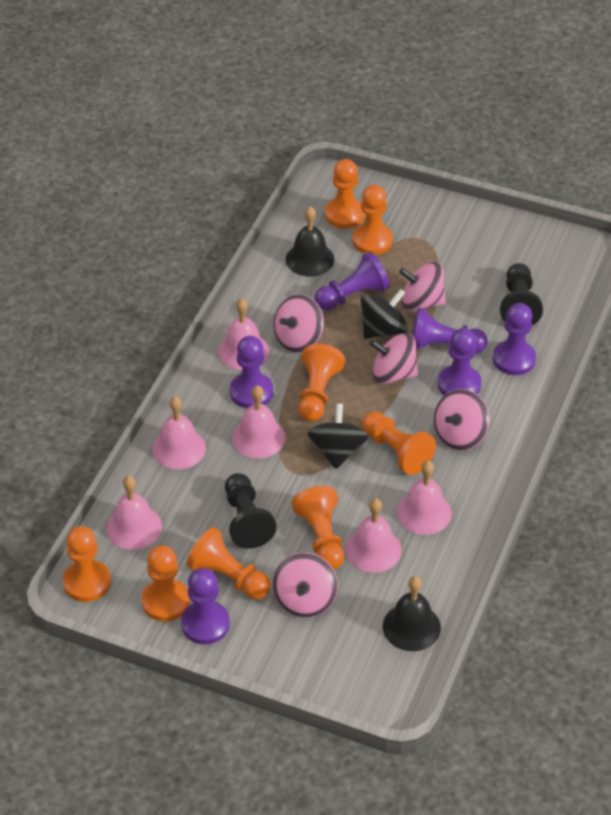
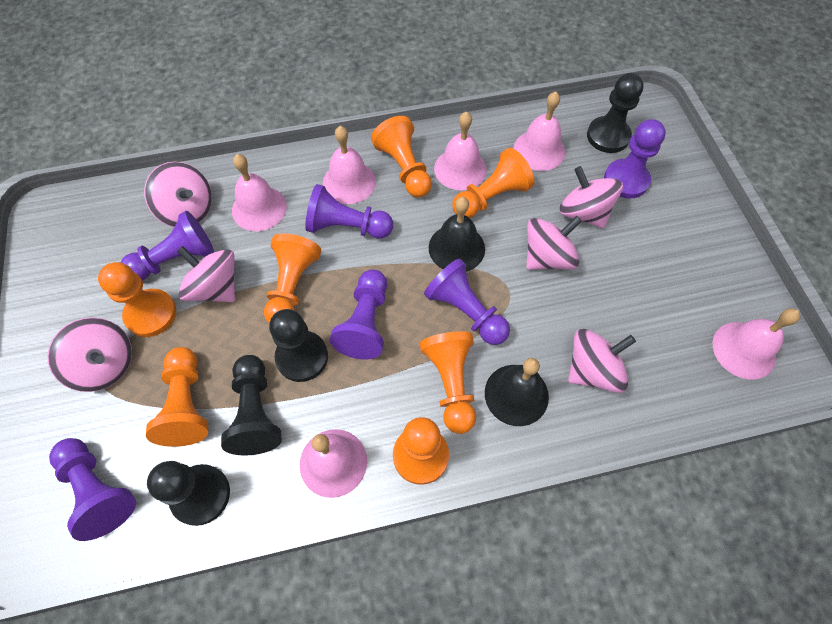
black pawn: [225,473,277,548] [500,263,543,325] = 2 -> [147,461,230,526] [221,355,282,456] [269,309,328,382] [587,73,644,153] = 4
black spinning top: [307,403,369,469] [361,289,408,339] = 2 -> none = 0
orange pawn: [63,526,111,602] [142,546,190,622] [186,527,270,599] [291,486,344,570] [298,344,345,421] [325,159,365,229] [352,185,393,255] [362,411,436,475] = 8 -> [98,262,176,337] [146,347,208,447] [264,233,321,324] [371,116,432,197] [393,417,449,485] [420,331,476,434] [452,148,535,218] = 7
pink spinning top: [272,552,338,617] [274,294,324,353] [370,333,418,384] [399,262,446,311] [434,389,490,450] = 5 -> [47,317,132,392] [144,162,212,227] [177,246,235,302] [526,216,582,270] [559,166,623,229] [568,329,636,393] = 6

